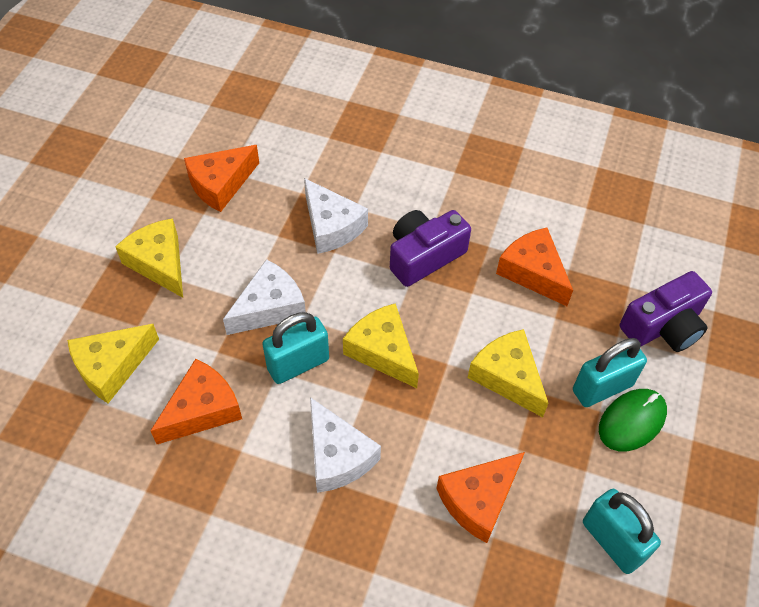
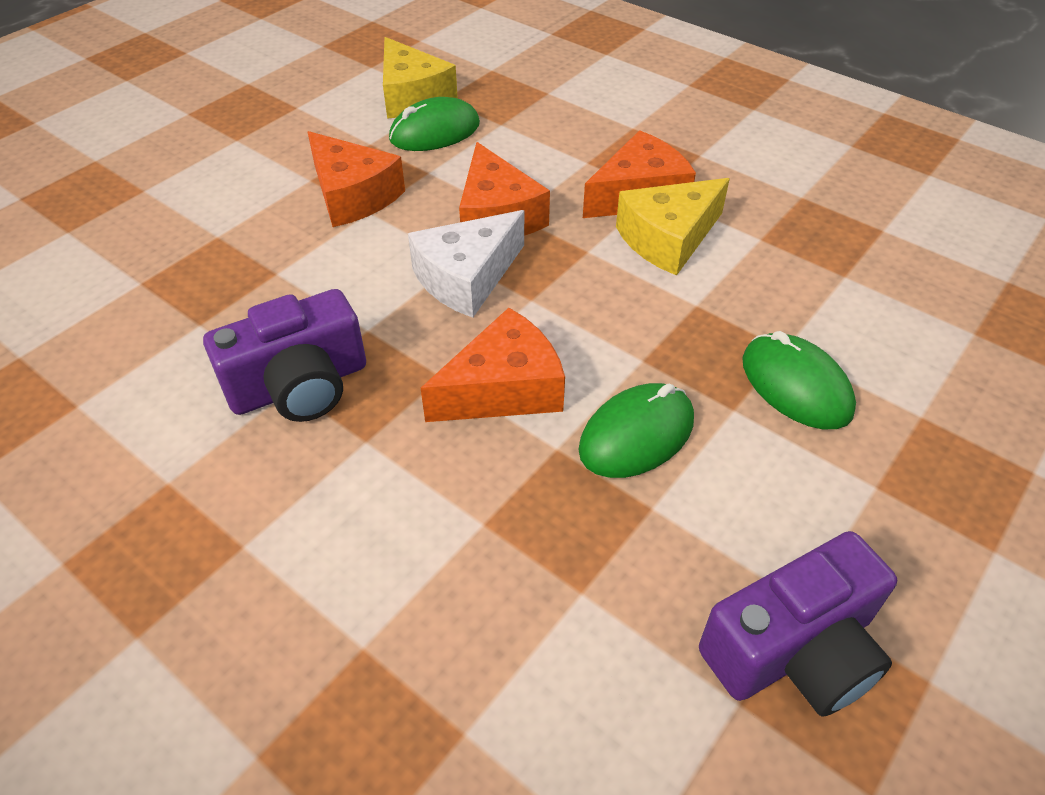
green mouse: [599,389,667,451] = 1 -> [389,97,480,151] [578,383,694,478] [742,331,856,429] = 3
turquoise padlock: [262,312,329,384] [573,338,647,407] [583,489,661,574] = 3 -> none = 0
white cheese: [223,259,306,335] [304,178,368,254] [310,397,381,493] = 3 -> [408,210,524,318] = 1
yellow cheese: [67,324,159,403] [115,218,183,298] [343,303,419,388] [468,329,549,417] = 4 -> [383,37,458,119] [616,178,730,276] = 2

